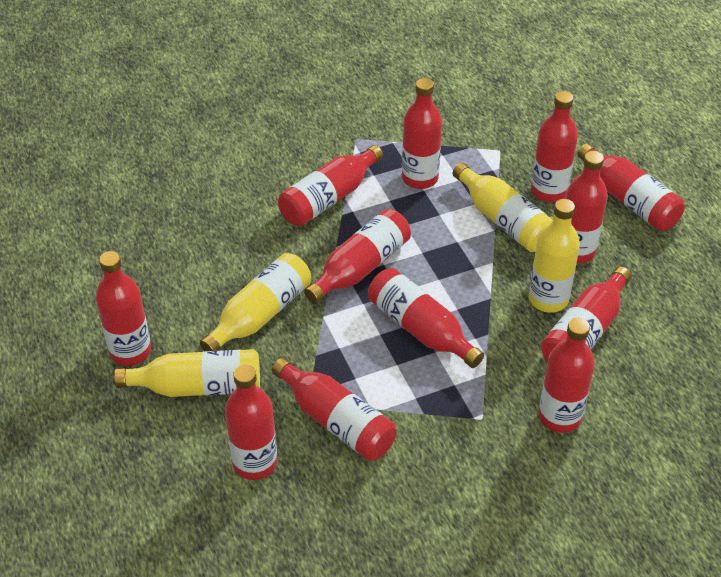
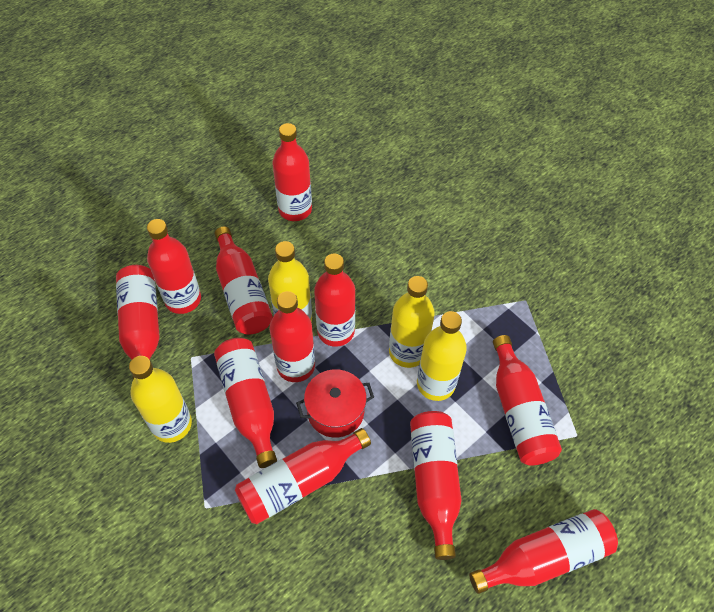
red bottle: [96,251,151,366] [225,365,277,480] [272,358,396,461] [278,145,383,226] [304,209,411,304] [368,268,484,368] [402,78,442,189] [531,91,578,202] [538,318,595,433] [541,267,632,362] [565,151,608,264] [577,143,685,231] = 12 -> [116,265,160,379] [147,219,201,314] [214,227,273,335] [214,338,277,468] [235,428,371,524] [270,291,315,382] [272,123,312,221] [314,254,355,347] [410,411,462,560] [469,509,618,594] [493,335,562,466] = 11
red pot: none = 0 -> [296,369,374,437] = 1

